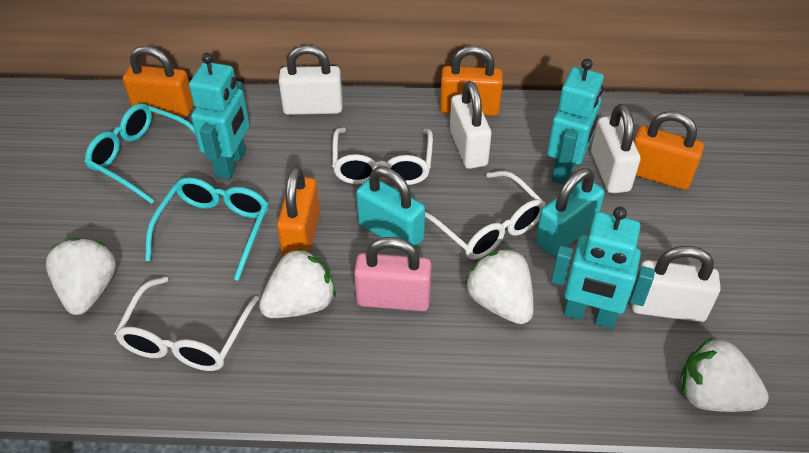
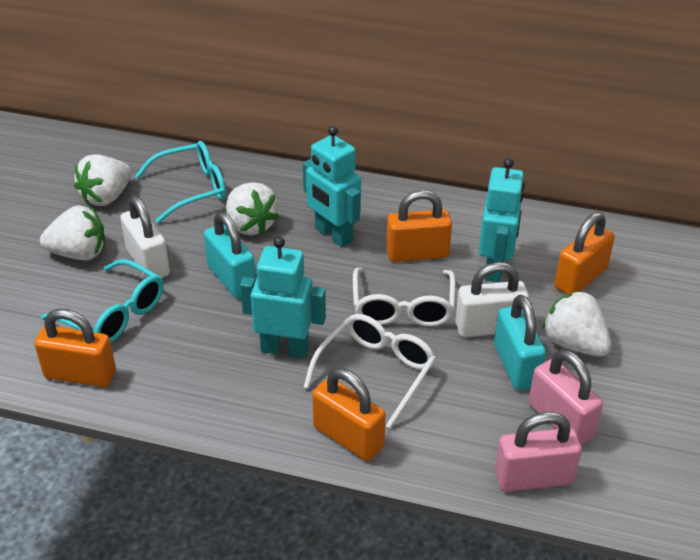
pink padlock: [354,237,432,311] = 1 -> [495,412,582,492] [529,350,603,445] = 2
white glasses: [114,277,259,371] [332,128,433,185] [425,171,546,260] = 3 -> [304,314,436,429] [353,268,456,327] = 2
white padlock: [279,45,343,115] [450,81,491,169] [591,104,640,193] [631,246,720,322] = 4 -> [120,196,170,278] [455,262,529,337] = 2

